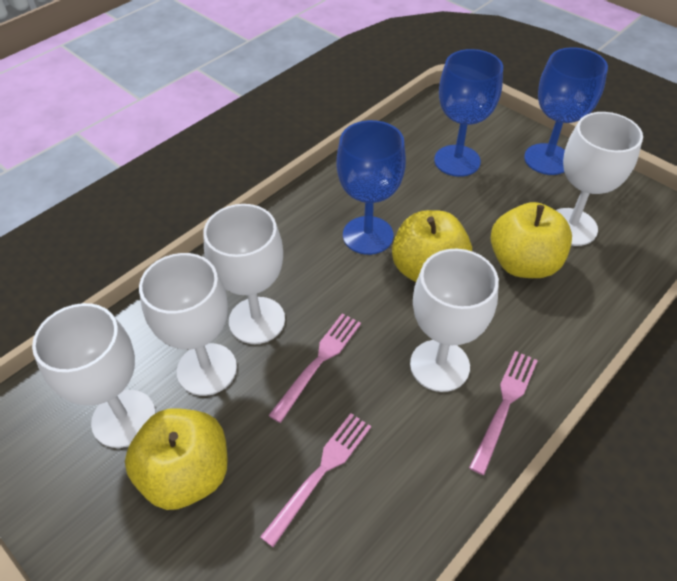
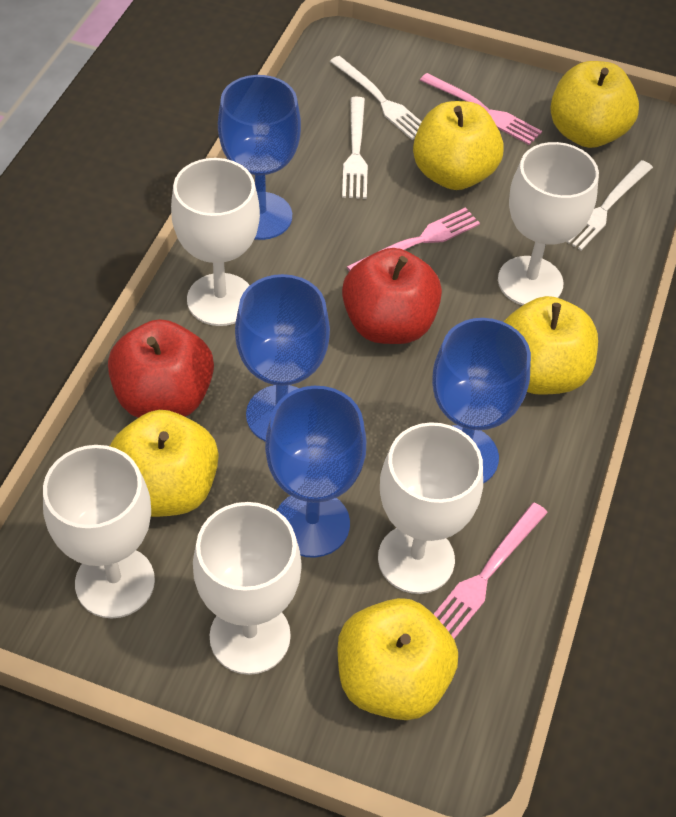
blue goblet: [337,120,406,255] [434,49,503,177] [524,47,608,175] = 3 -> [218,75,301,240] [235,274,330,442] [265,386,366,558] [432,318,531,483] = 4
red apple: none = 0 -> [108,319,214,418] [342,248,442,344] = 2
white fork: none = 0 -> [330,56,422,140] [342,97,368,199] [566,160,653,250] = 3
yellow apple: [125,408,228,510] [392,210,472,282] [491,202,572,278] = 3 -> [110,410,219,517] [338,598,458,720] [413,101,504,190] [504,296,598,395] [550,61,639,148] = 5

